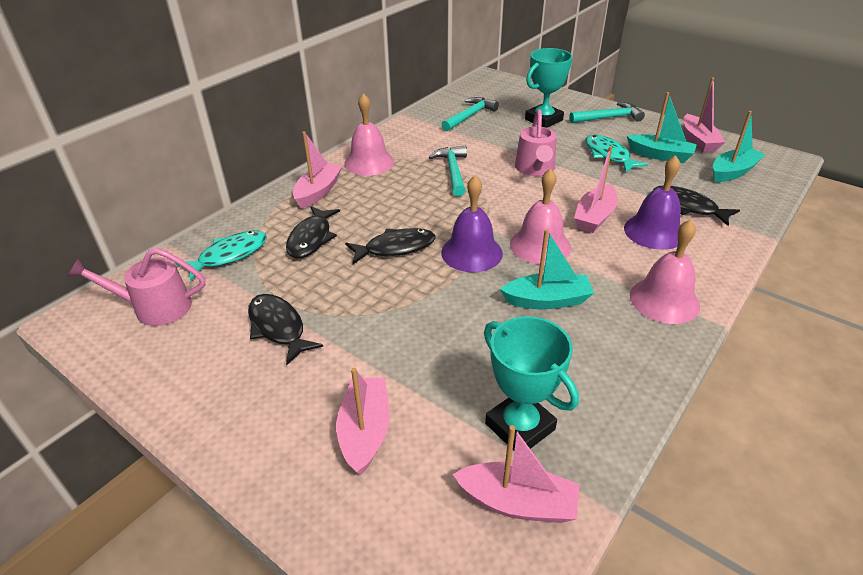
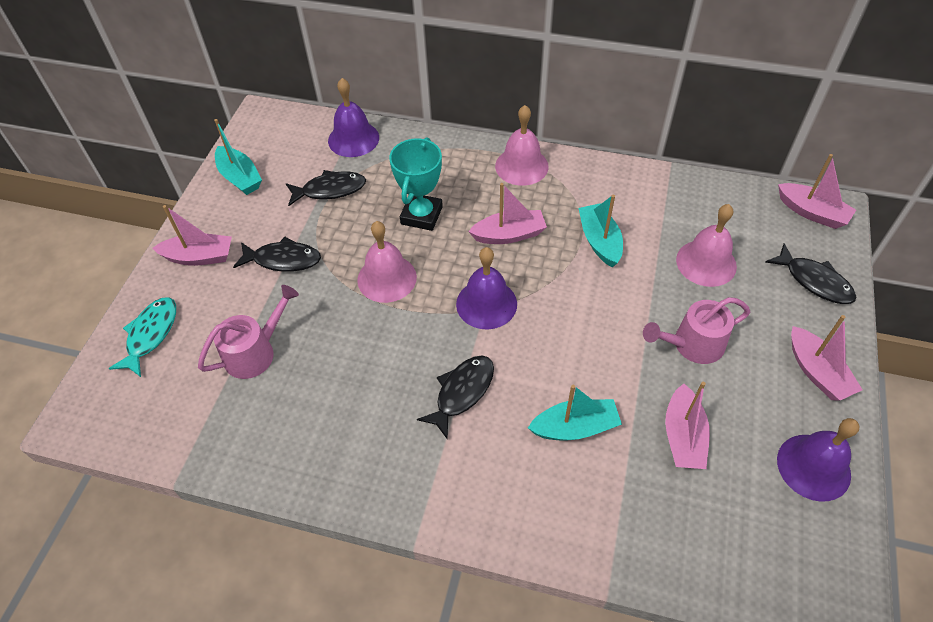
purple bell: [441,176,503,272] [624,155,681,250] = 2 -> [328,78,379,157] [456,247,517,330] [777,418,859,502] = 3
turquoise fish: [175,231,267,281] [585,135,648,173] = 2 -> [108,297,176,377] = 1
turquoise hammer: [429,146,467,197] [441,97,499,131] [569,102,645,123] = 3 -> none = 0
turquoise trophy: [484,316,579,450] [525,48,572,128] = 2 -> [389,137,443,231] = 1

